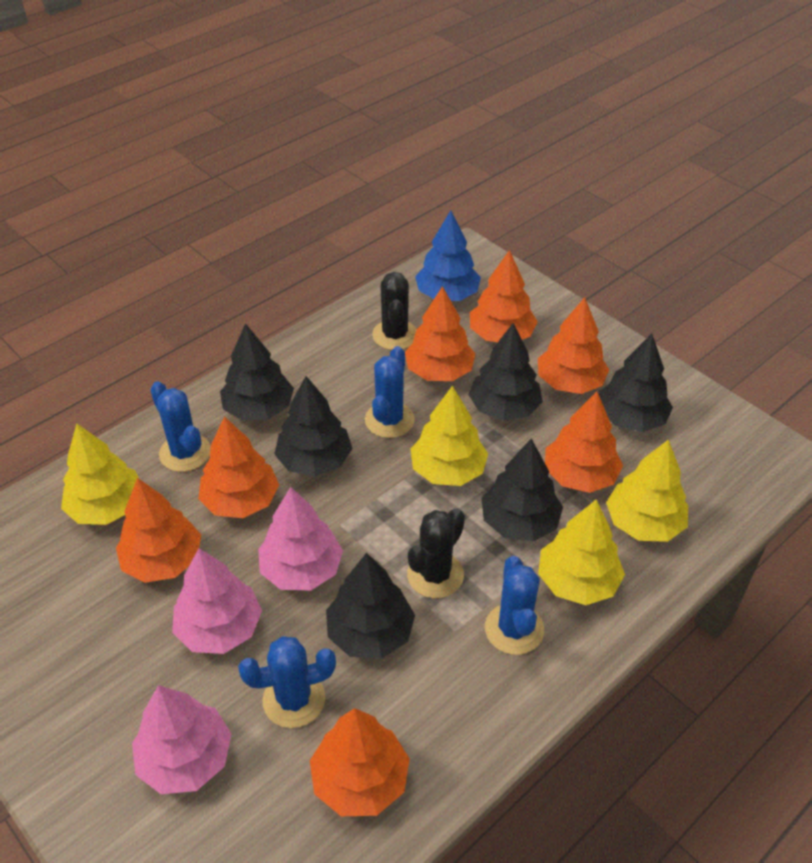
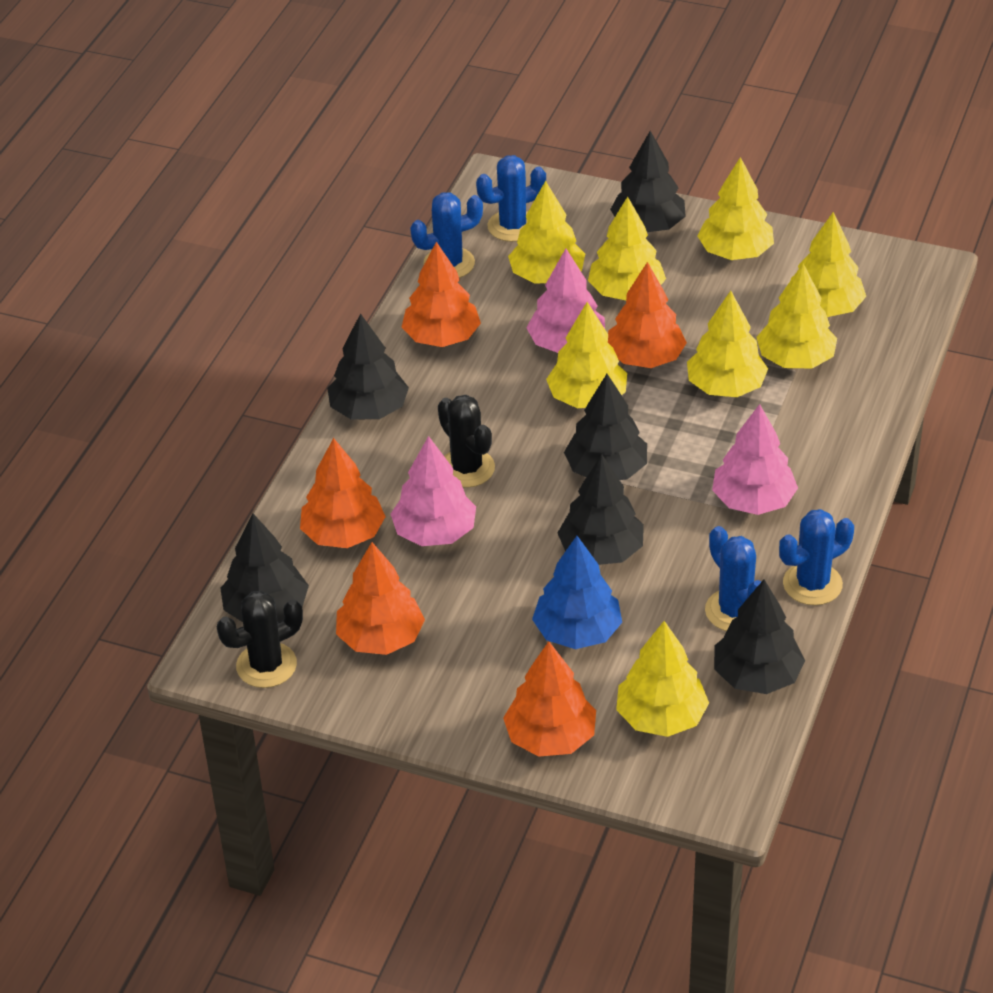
orange tree: [116,478,201,583] [198,416,279,518] [310,708,410,816] [405,286,476,381] [470,250,538,342] [538,297,609,394] [545,392,623,493] = 7 -> [300,438,386,548] [336,542,425,655] [402,242,481,347] [503,641,596,757] [608,262,687,368] = 5
yellow tree: [61,424,139,525] [411,386,488,486] [538,499,625,605] [606,439,688,542] = 4 -> [508,181,585,284] [546,302,627,408] [588,196,666,300] [616,621,709,737] [687,291,768,397] [697,157,774,260] [756,263,837,368] [790,212,866,317] = 8

